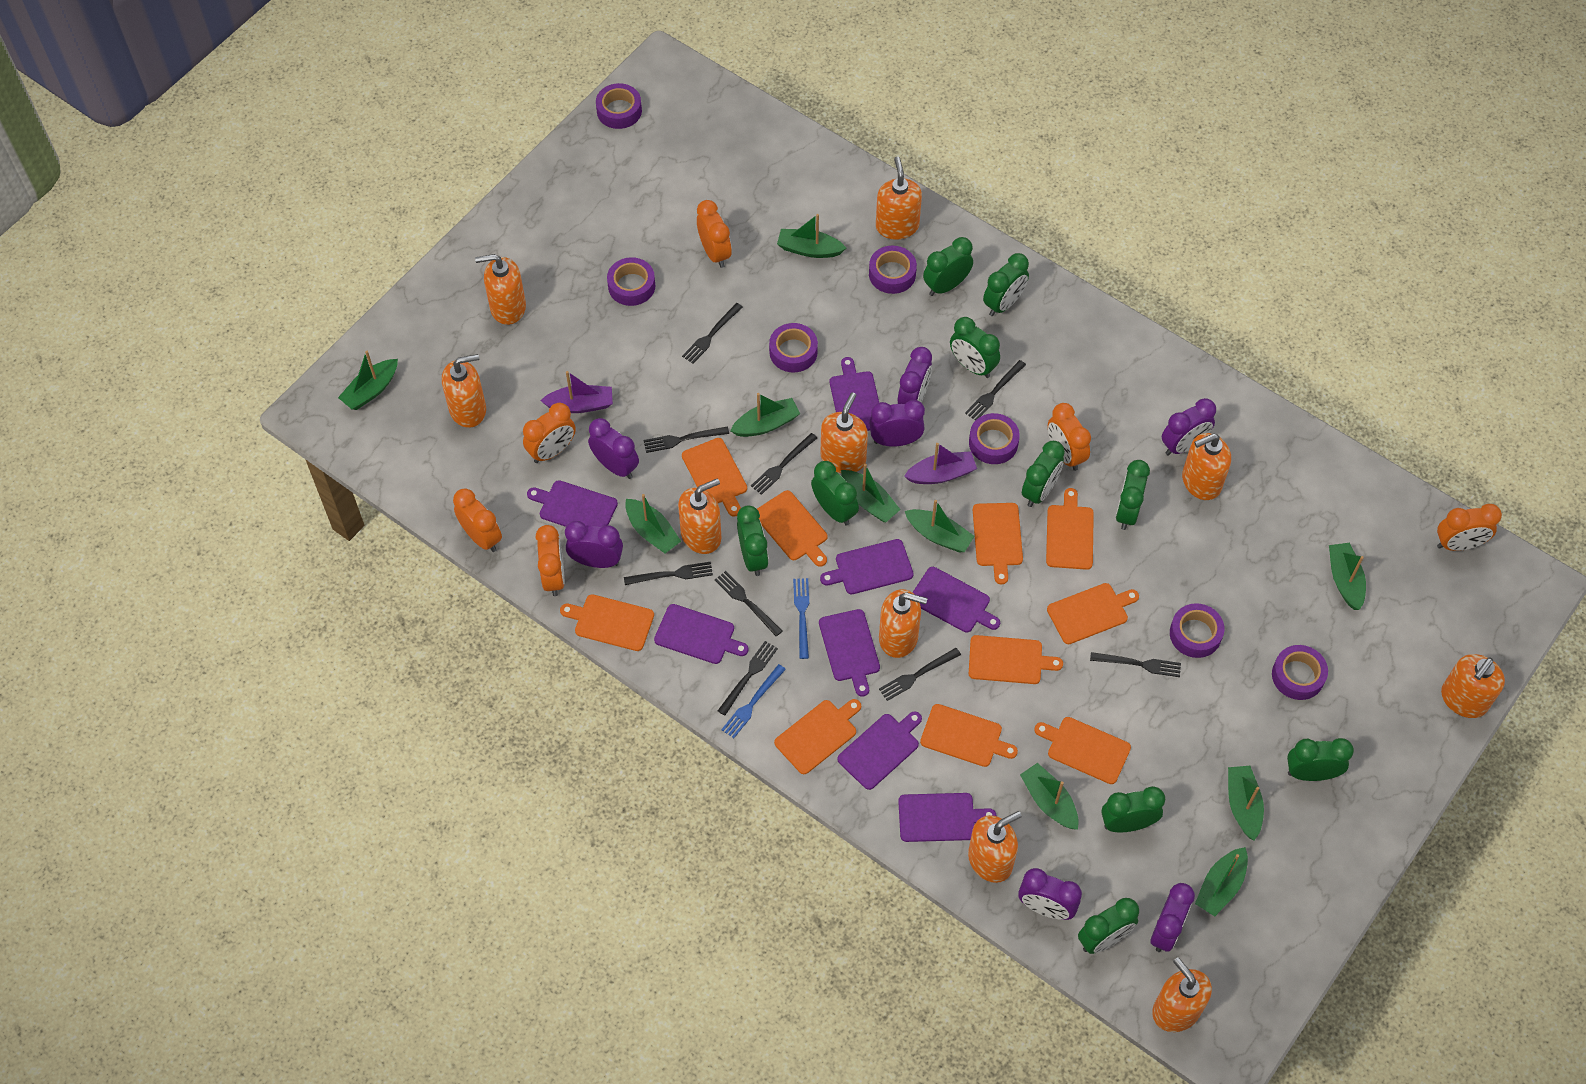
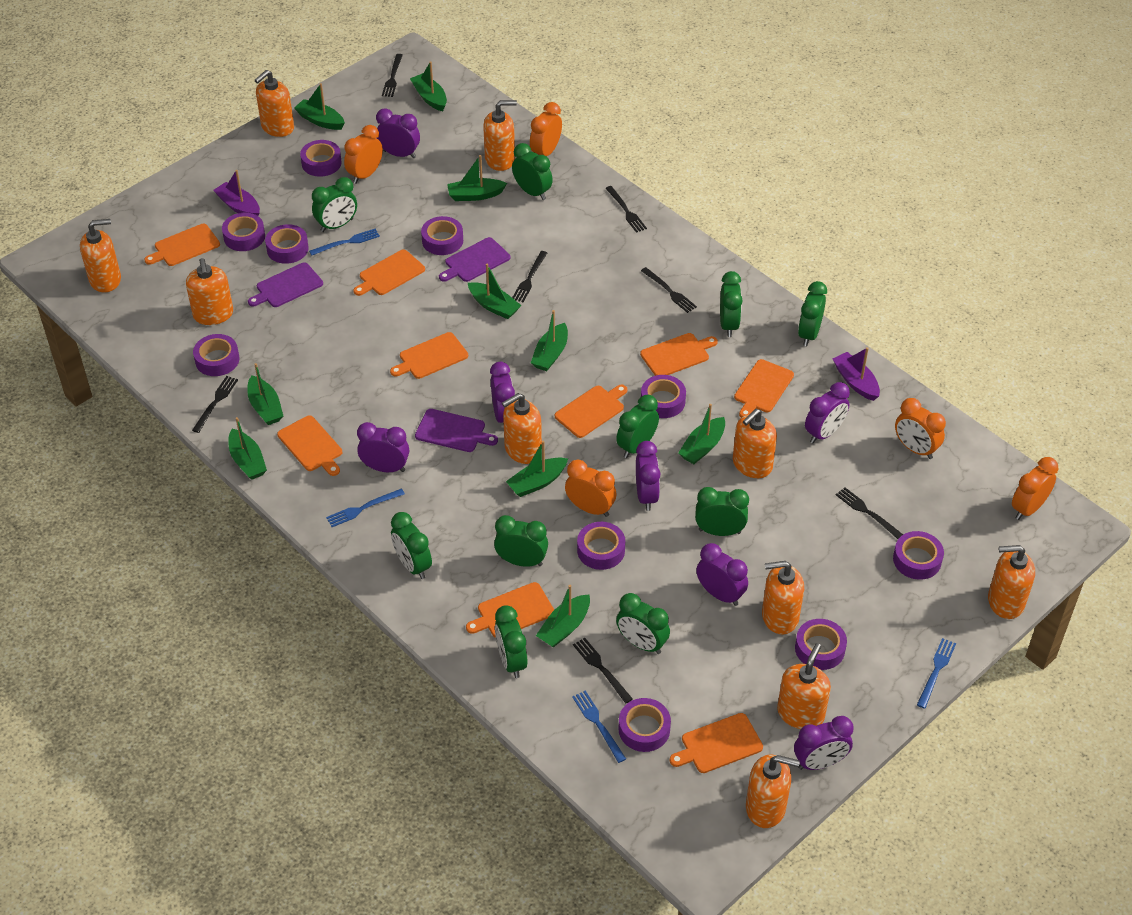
black fork: [624,562,713,585] [644,426,729,453] [682,303,743,364] [715,571,782,636] [718,641,778,715] [751,433,817,495] [879,648,961,701] [965,360,1026,421] [1090,652,1181,677] = 9 -> [192,376,238,433] [382,54,403,97] [512,251,547,302] [573,638,633,704] [605,186,647,233] [641,267,697,313] [836,487,903,539] = 7
blue fork: [721,664,786,738] [793,578,809,659] = 2 -> [309,229,380,255] [326,489,405,527] [572,691,626,763] [917,638,956,709] = 4
orange clock: [453,488,502,552] [523,403,576,463] [536,525,565,596] [697,200,732,268] [1048,403,1091,471] [1437,504,1502,551] = 6 -> [344,125,383,184] [530,102,562,156] [565,460,617,517] [895,398,946,459] [1012,457,1059,520] = 5
orange cutting board: [560,594,654,651] [682,438,747,517] [757,490,828,567] [774,699,861,774] [920,704,1018,767] [969,635,1063,684] [973,503,1023,584] [1034,717,1131,784] [1046,488,1094,570] [1047,583,1139,644] = 10 -> [144,224,220,266] [277,415,342,476] [353,249,425,296] [390,332,468,379] [466,582,554,638] [555,385,627,438] [640,333,718,376] [669,713,763,773] [734,359,794,418] = 9
purple cutting board: [527,480,618,527] [654,604,749,664] [819,609,880,697] [820,539,914,594] [830,357,879,431] [837,711,922,790] [898,793,997,842] [912,567,1000,633] = 8 -> [248,262,323,307] [415,409,498,452] [439,237,510,282] = 3
purple tape: [596,83,642,129] [607,257,655,306] [769,323,818,372] [869,246,917,294] [969,413,1020,464] [1170,603,1224,658] [1272,645,1328,700] = 7 -> [193,334,239,376] [222,213,265,251] [265,224,309,264] [300,140,342,177] [421,216,463,255] [577,522,625,570] [618,698,671,752] [641,375,686,418] [795,619,847,670] [893,531,944,580] = 10

